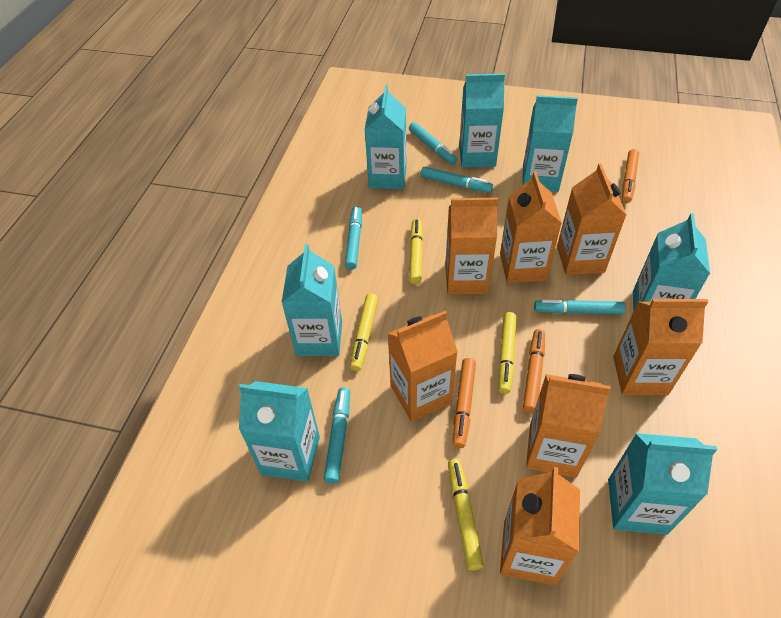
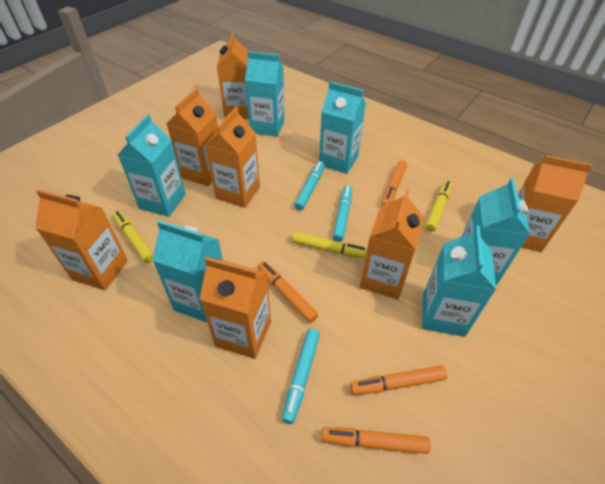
orange marker: [453,358,476,448] [523,329,545,413] [622,149,639,203] = 3 -> [258,261,318,323] [321,427,431,454] [350,366,447,395] [381,160,407,206] = 4
turquoise carton: [239,381,320,482] [282,244,342,356] [365,85,407,189] [459,74,505,167] [522,95,578,192] [608,433,717,535] [633,213,710,312] = 7 -> [118,114,186,217] [152,220,223,322] [245,51,284,137] [319,82,366,174] [422,226,496,337] [462,178,530,285] = 6
turquoise marker: [324,388,350,484] [345,206,362,270] [409,122,457,165] [421,167,493,193] [534,299,626,314] = 5 -> [282,329,320,424] [294,161,325,211] [333,185,352,242] = 3
yellow marker: [350,293,378,371] [409,219,423,285] [448,459,484,571] [498,312,517,394] = 4 -> [113,210,153,263] [293,232,367,259] [425,181,452,232] = 3

